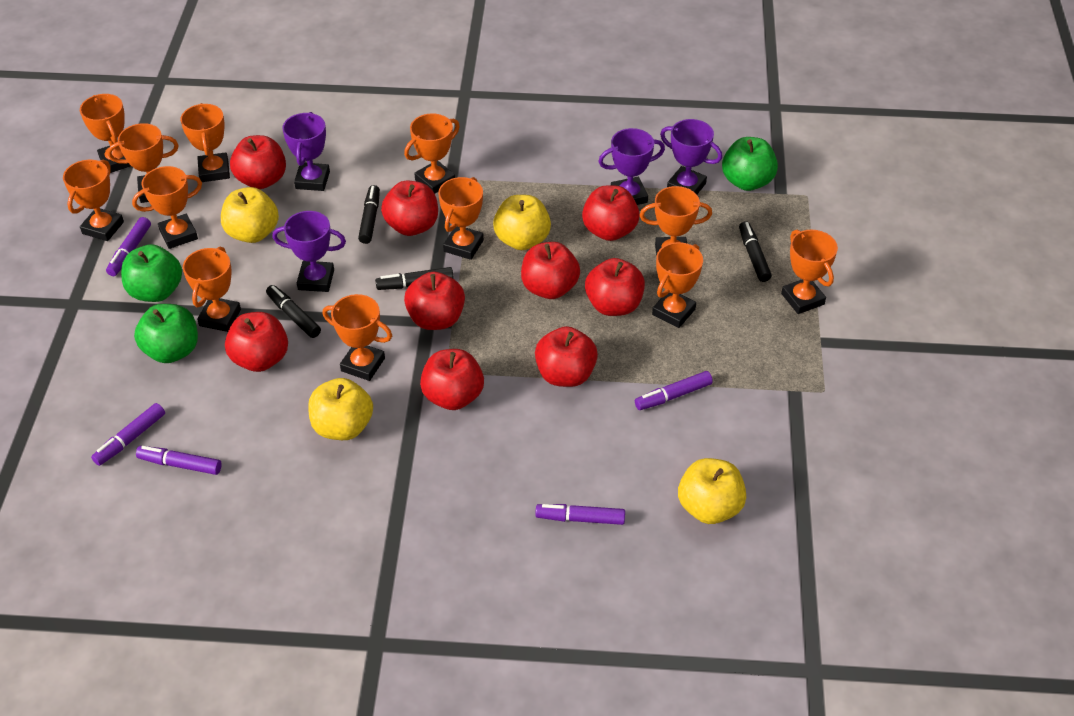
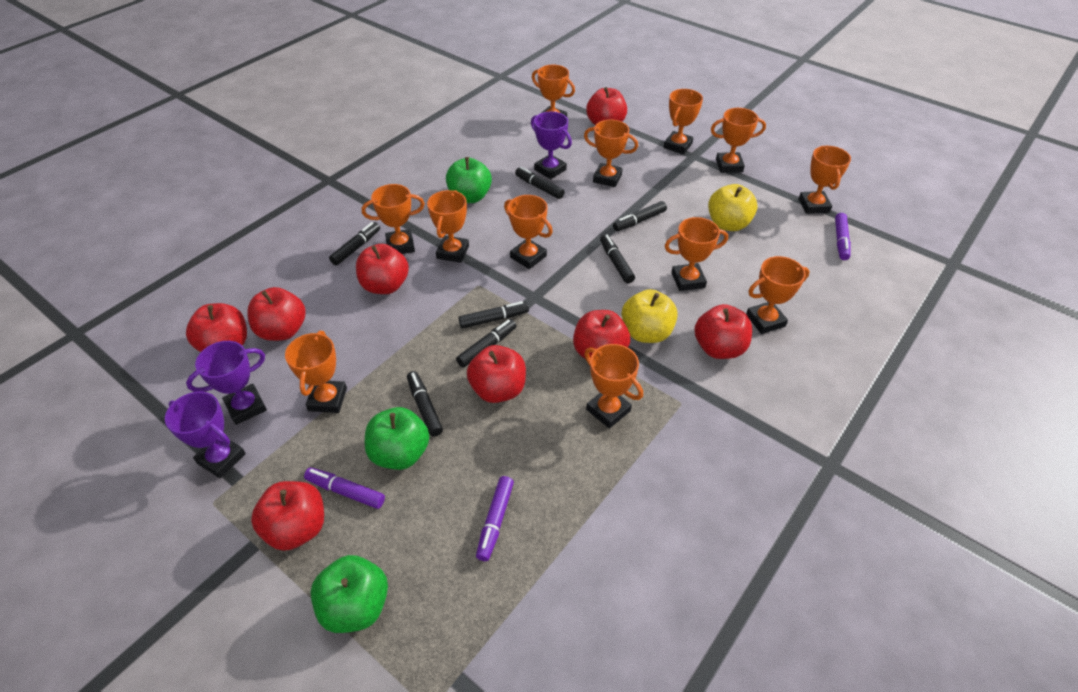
black marker: [266,285,321,338] [358,185,380,244] [375,267,454,290] [739,221,772,282] = 4 -> [329,222,380,265] [407,371,443,437] [456,319,516,368] [458,301,529,329] [515,167,565,199] [600,235,635,284] [613,201,667,231] = 7
purple marker: [91,403,165,466] [106,217,151,276] [136,446,222,475] [535,504,625,525] [635,371,713,410] = 5 -> [304,468,385,509] [476,476,514,561] [835,213,851,260] = 3
purple trophy: [273,211,346,292] [282,112,330,191] [598,128,665,205] [660,119,722,194] = 4 -> [165,392,246,478] [186,341,267,425] [531,112,572,179] = 3
red apple: [225,312,288,372] [230,135,286,189] [381,181,438,236] [404,272,465,330] [420,349,484,410] [521,242,580,299] [535,326,598,387] [582,185,640,241] [585,258,645,316] = 9 -> [186,303,247,352] [247,287,305,341] [251,481,324,551] [356,244,409,294] [467,345,526,403] [573,310,630,359] [586,87,627,125] [694,304,752,359] = 8
yellow apple: [221,187,279,243] [308,378,373,440] [493,195,551,250] [678,458,746,524] = 4 -> [622,289,678,343] [708,184,758,231] = 2

